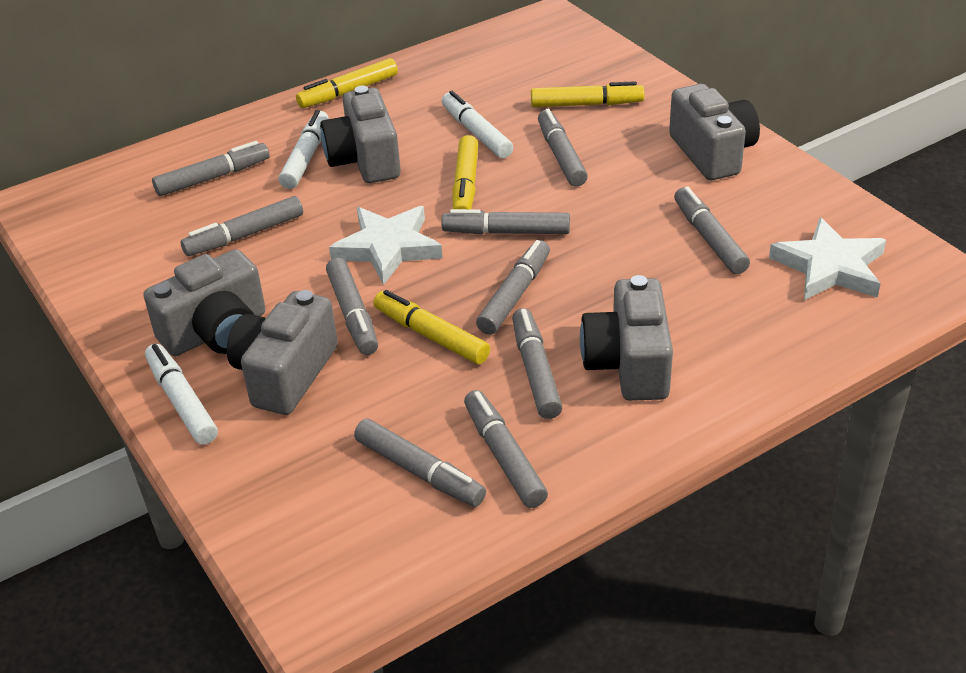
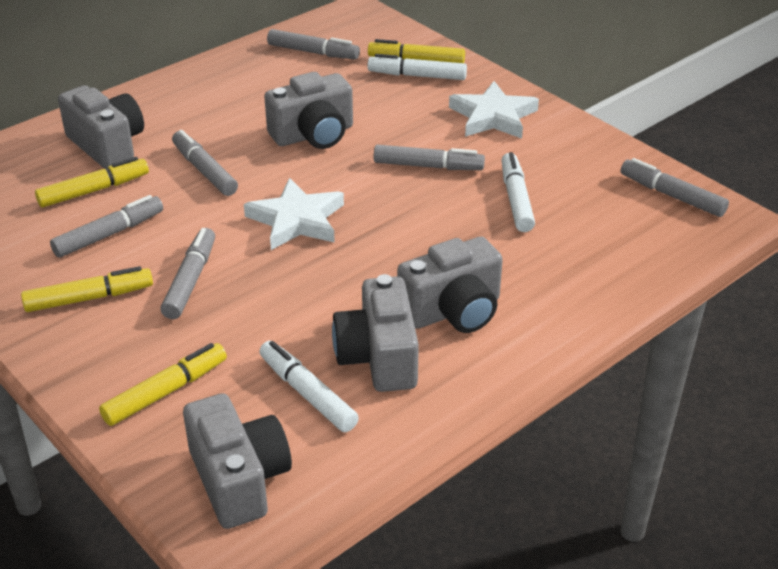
grey marker: [152,141,270,196] [181,196,303,256] [326,258,378,355] [354,419,486,507] [441,209,570,235] [464,390,548,508] [476,240,550,334] [512,308,563,419] [538,109,588,187] [674,187,750,274] = 10 -> [50,195,163,258] [160,228,215,319] [172,130,238,196] [267,29,360,60] [374,145,485,170] [621,158,729,217] = 6

